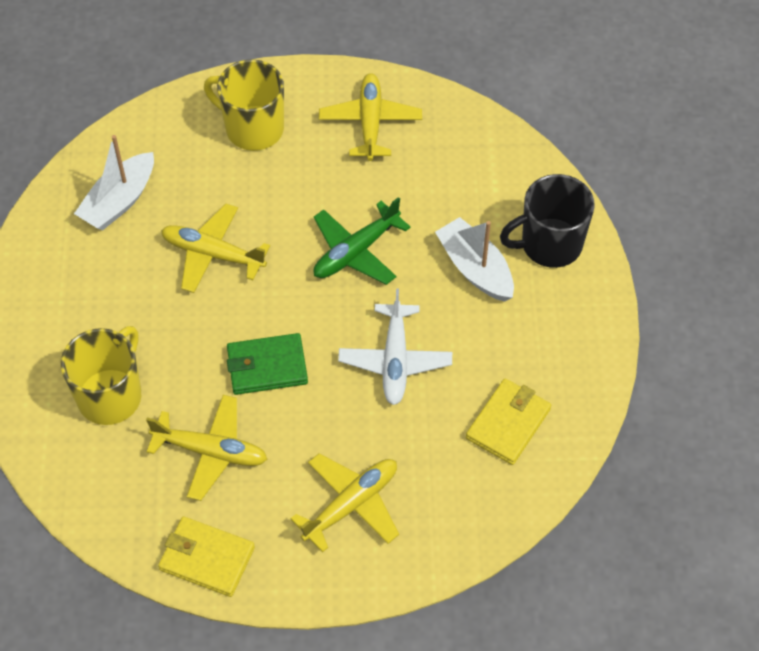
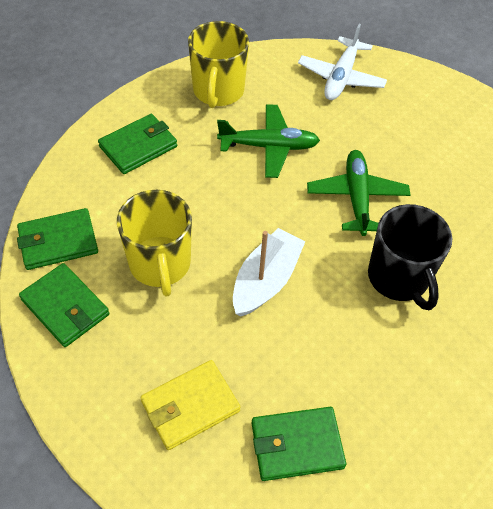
green plane: [314,197,411,285] = 1 -> [217,104,320,178] [307,150,410,236] = 2
green wallet: [227,333,308,395] = 1 -> [17,208,98,270] [19,263,109,347] [98,114,177,174] [251,407,346,481] = 4
white boat: [74,135,154,230] [435,217,514,302] = 2 -> [233,228,305,316] = 1
yellow plane: [146,395,267,501] [161,204,270,293] [290,453,399,553] [319,73,422,161] = 4 -> none = 0
yellow wallet: [158,516,255,597] [466,379,551,465] = 2 -> [141,360,240,450] = 1

